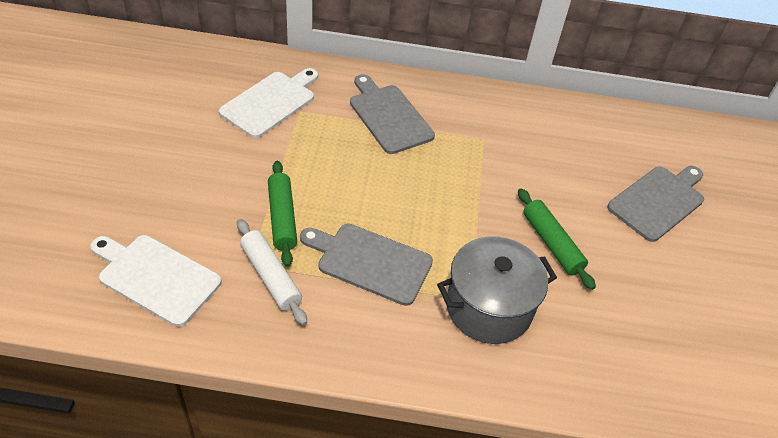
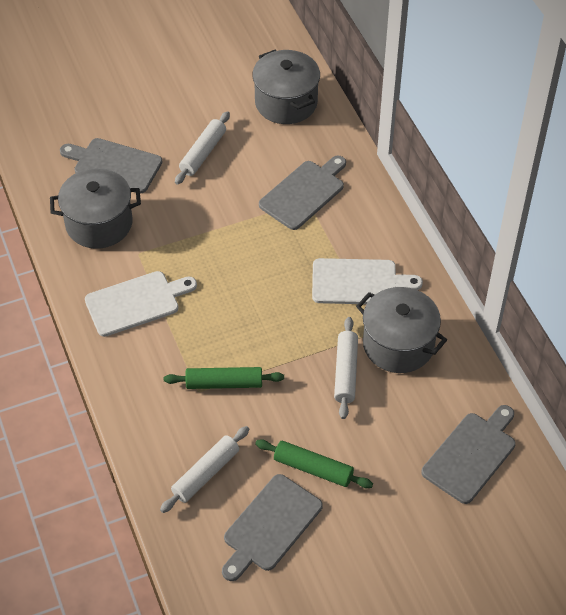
grey cutting board: [300,223,433,306] [350,74,435,154] [607,166,704,242] = 3 -> [60,138,163,194] [222,474,323,581] [259,155,346,230] [421,405,516,504] = 4
grey pot: [437,236,557,344] = 1 -> [50,168,141,249] [252,50,320,124] [356,287,447,373] = 3
white rolling pin: [237,219,307,325] = 1 -> [160,426,249,513] [175,111,230,185] [334,317,358,419] = 3

